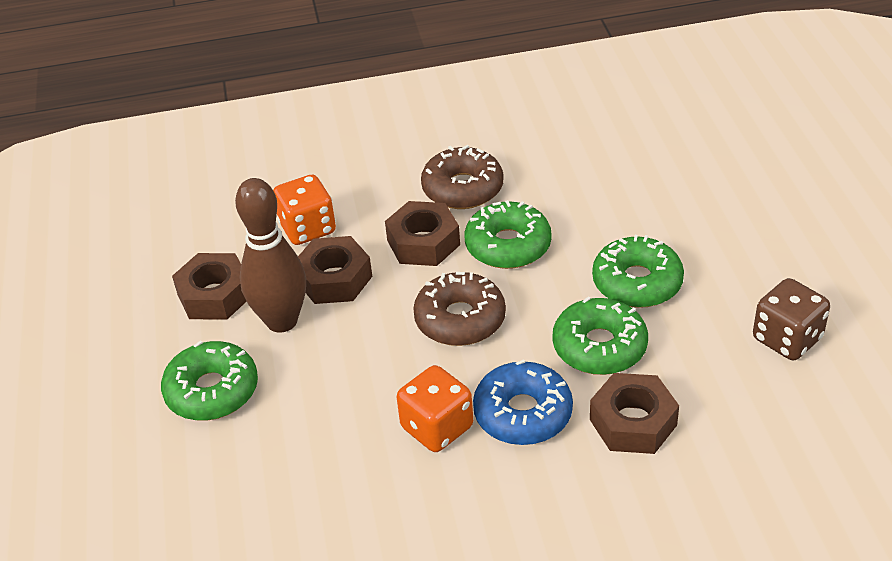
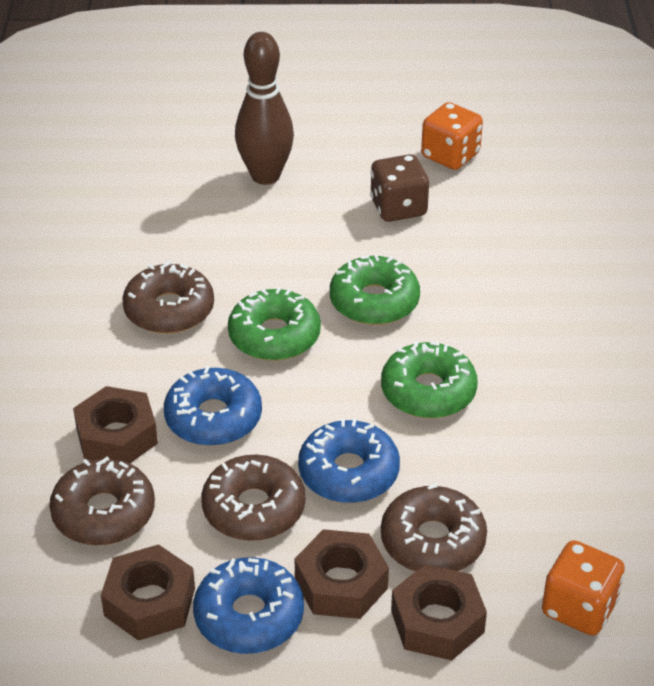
blue donut: [473,359,573,445] = 1 -> [164,366,262,446] [193,557,304,654] [298,418,400,503] = 3
brown donut: [413,272,506,346] [421,145,503,209] = 2 -> [49,457,155,545] [122,261,214,334] [201,455,305,541] [381,484,487,571] = 4
green donut: [161,340,258,420] [464,200,552,269] [553,296,648,375] [592,235,684,308] = 4 -> [228,287,321,361] [330,254,420,325] [381,341,478,418] = 3

